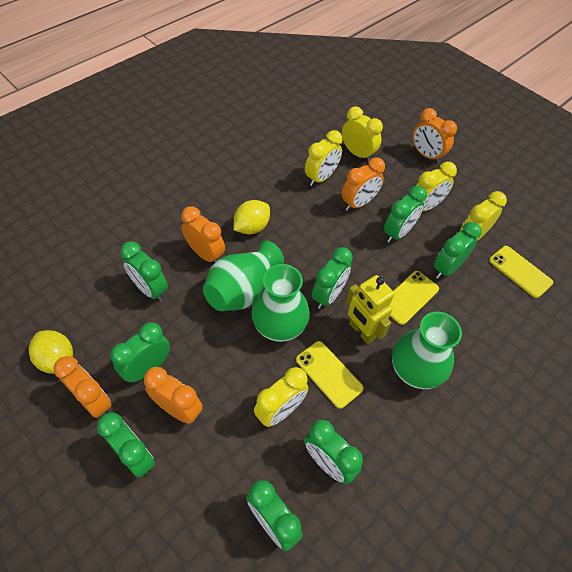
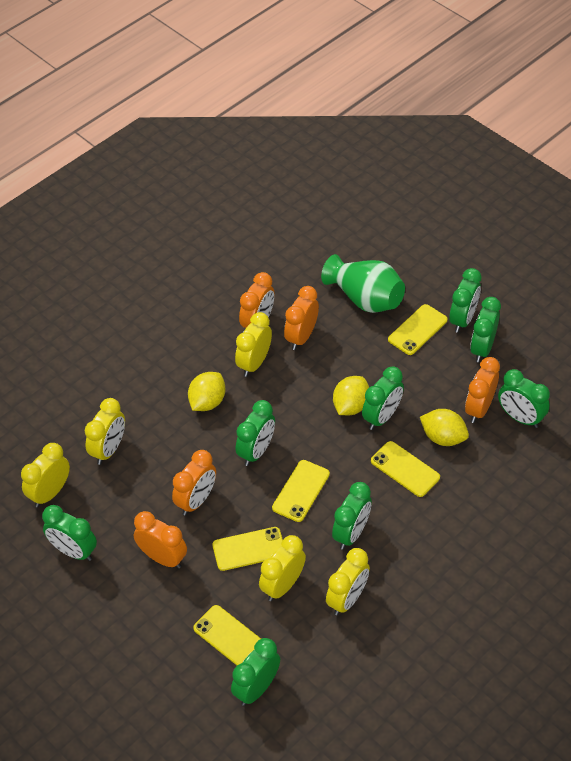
green vase: [203,240,284,311] [251,264,310,342] [392,312,462,389] = 3 -> [321,254,405,313] = 1
yellow lemon: [29,330,73,374] [233,200,270,234] = 2 -> [188,372,226,411] [333,376,369,415] [420,409,469,446] = 3
yellow phone: [296,341,364,409] [390,271,439,325] [489,246,553,298] = 3 -> [193,605,261,665] [212,527,283,571] [272,460,330,522] [371,441,440,497] [388,304,448,355] = 5
yellow robot: [346,275,394,344] = 1 -> none = 0

